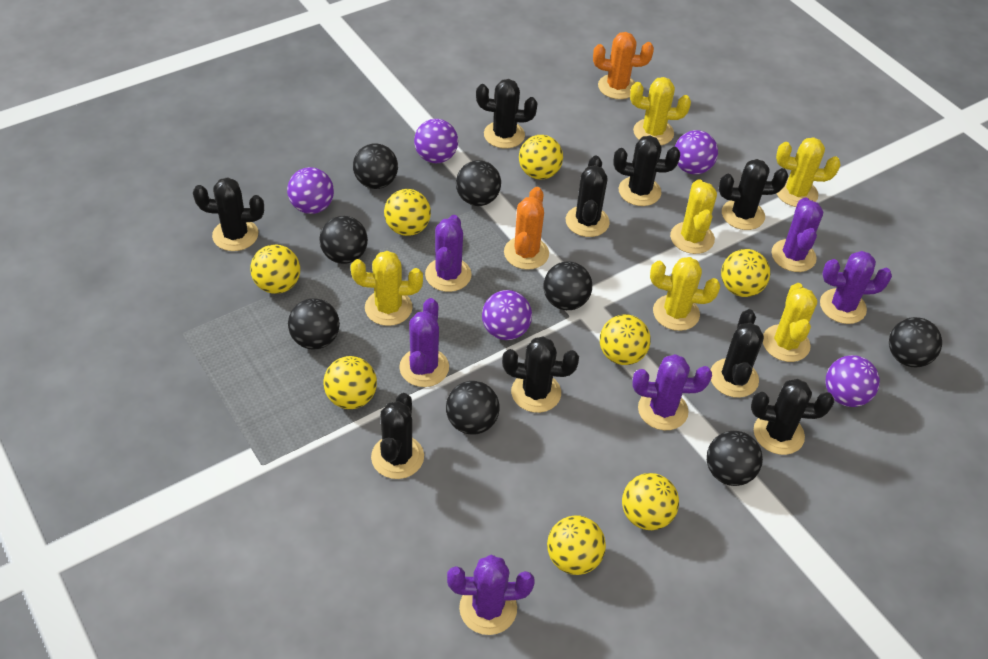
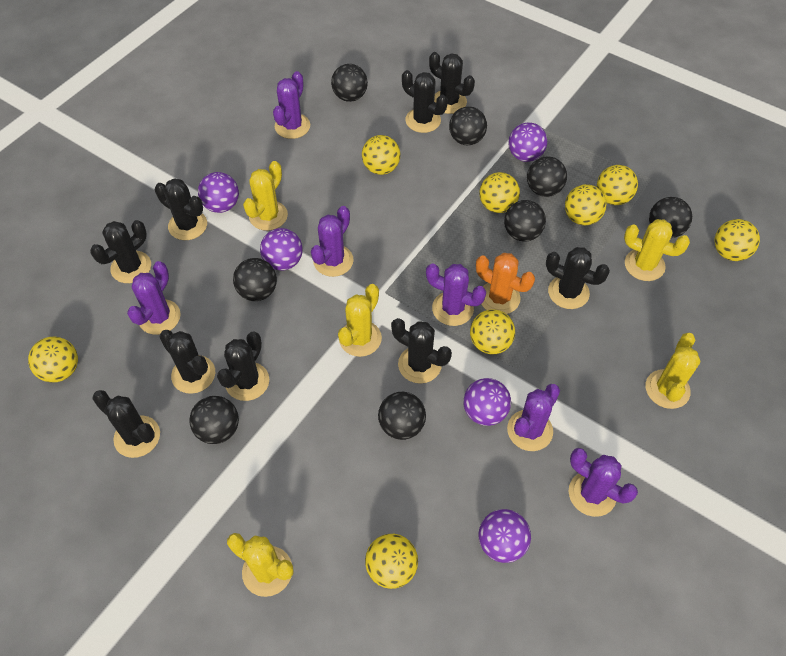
orange cactus: [504,187,549,270] [593,32,654,99] = 2 -> [476,253,535,314] = 1
yellow cactus: [351,251,423,326] [630,77,691,145] [650,257,720,331] [670,179,717,254] [763,283,818,362] [776,137,840,207] = 6 -> [227,533,294,597] [243,161,288,231] [338,284,382,357] [624,219,690,281] [646,333,701,409] = 5

